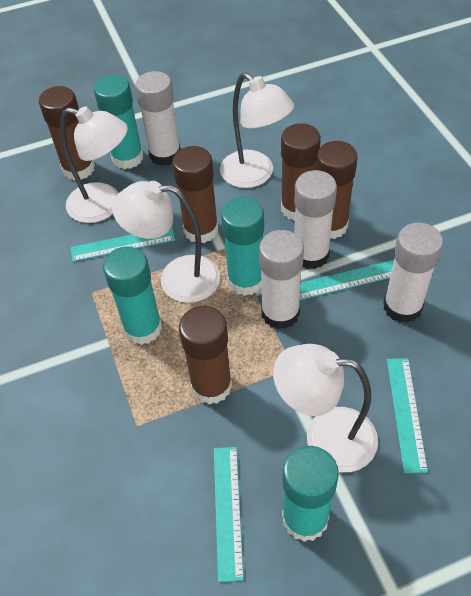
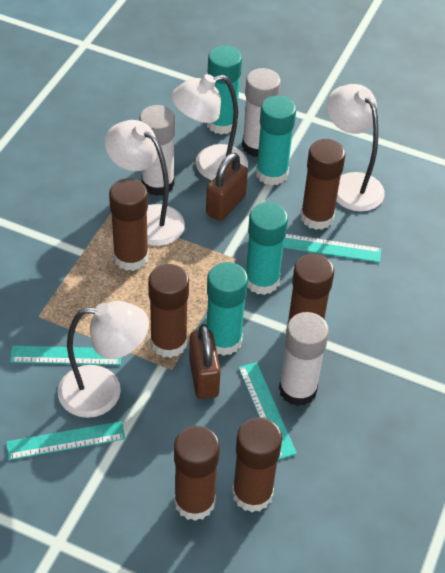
brown glue stick: [39,86,95,181] [172,146,218,243] [179,306,232,405] [281,123,321,221] [316,141,358,239] = 5 -> [109,178,149,271] [148,264,189,358] [174,426,220,521] [232,418,282,512] [286,254,334,330] [300,139,346,230] = 6
brown padlock: none = 0 -> [189,324,221,399] [206,153,248,221] = 2
white glue stick: [135,71,181,166] [259,230,304,329] [294,170,337,269] [383,223,443,323] = 4 -> [139,105,175,196] [242,68,281,157] [279,312,329,406] = 3

